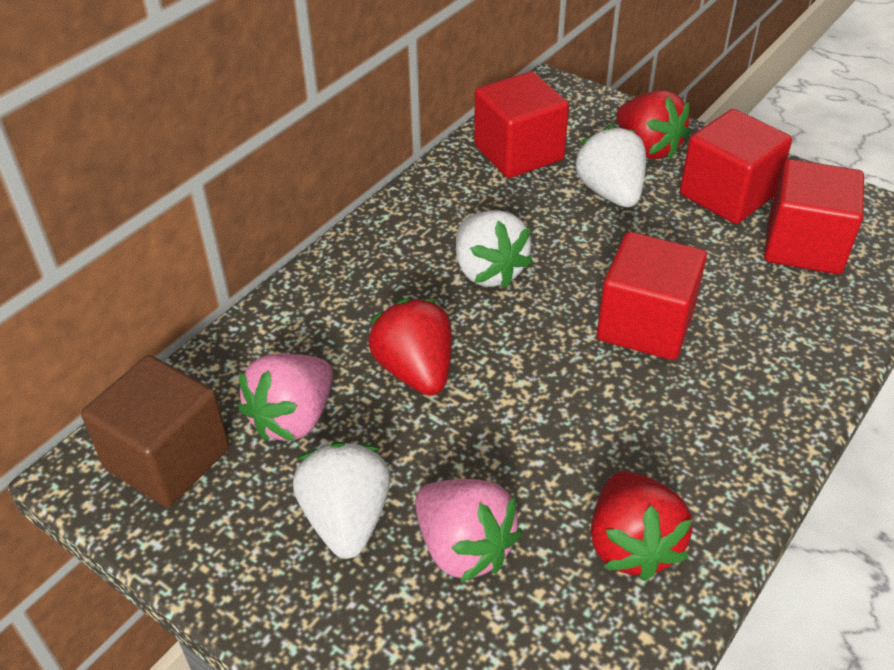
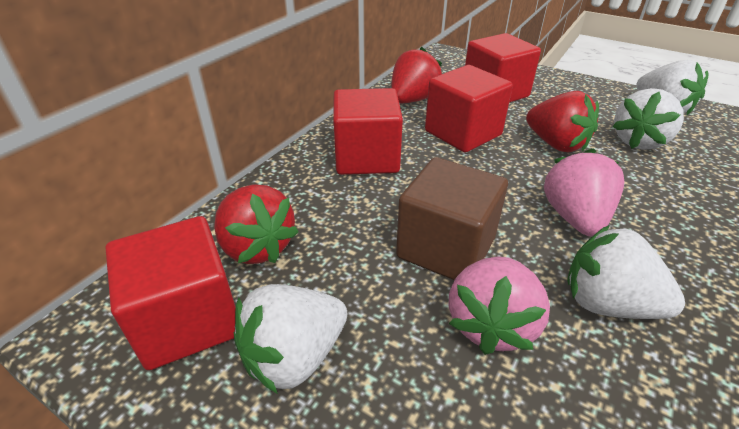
white strawberry: [293,442,391,559] [456,210,533,289] [574,125,646,207] = 3 -> [234,284,348,394] [567,225,685,319] [612,88,684,150] [636,60,709,115] = 4

